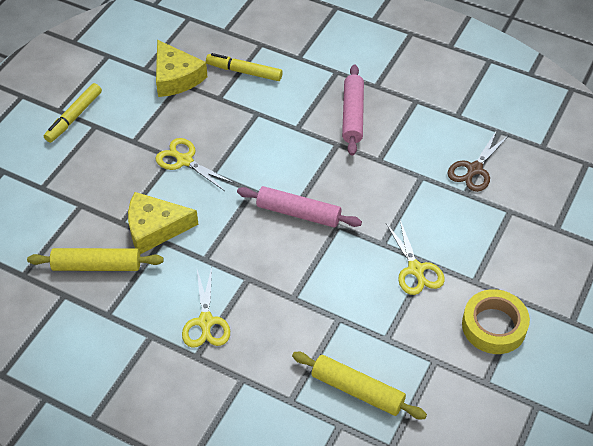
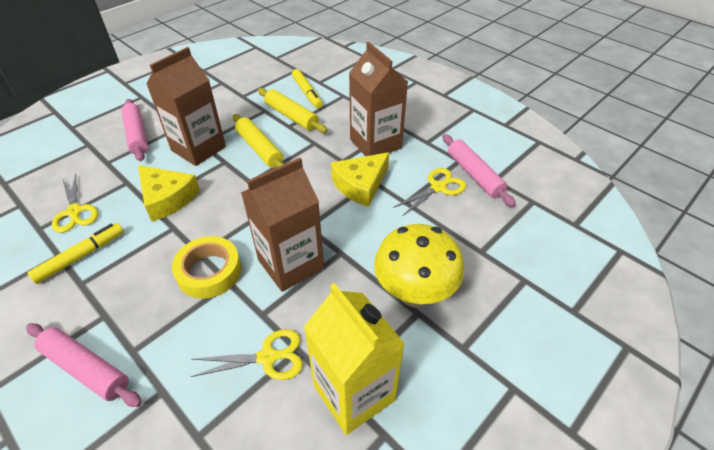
brown carton: none = 0 -> [146,47,226,166] [241,158,324,292] [349,42,408,156] = 3
brown scissors: [447,130,509,192] = 1 -> none = 0
pink rolling pin: [237,186,362,228] [342,64,364,156] = 2 -> [26,323,142,407] [121,99,148,161] [442,134,516,207] = 3
yellow carton: none = 0 -> [304,283,405,435] = 1
yellow mushroom: none = 0 -> [374,224,464,307] = 1

